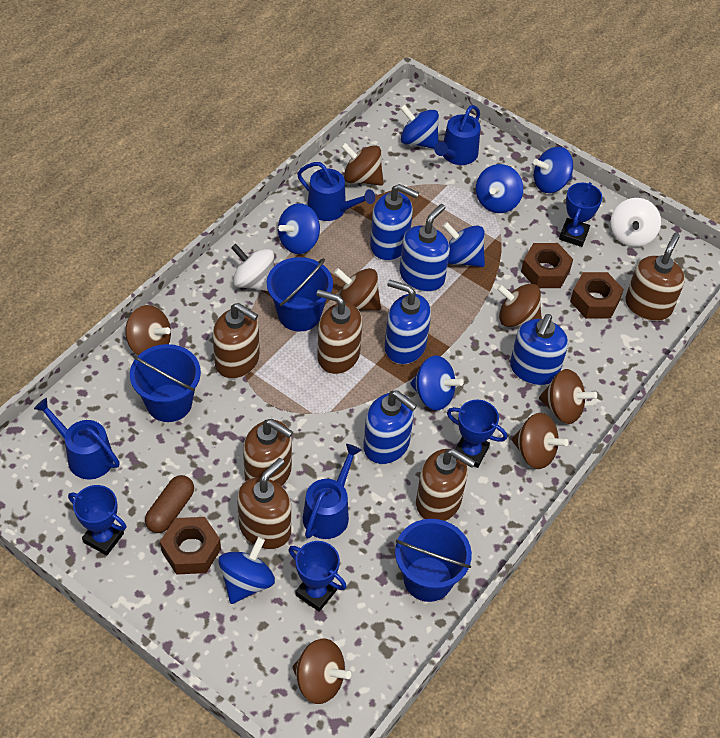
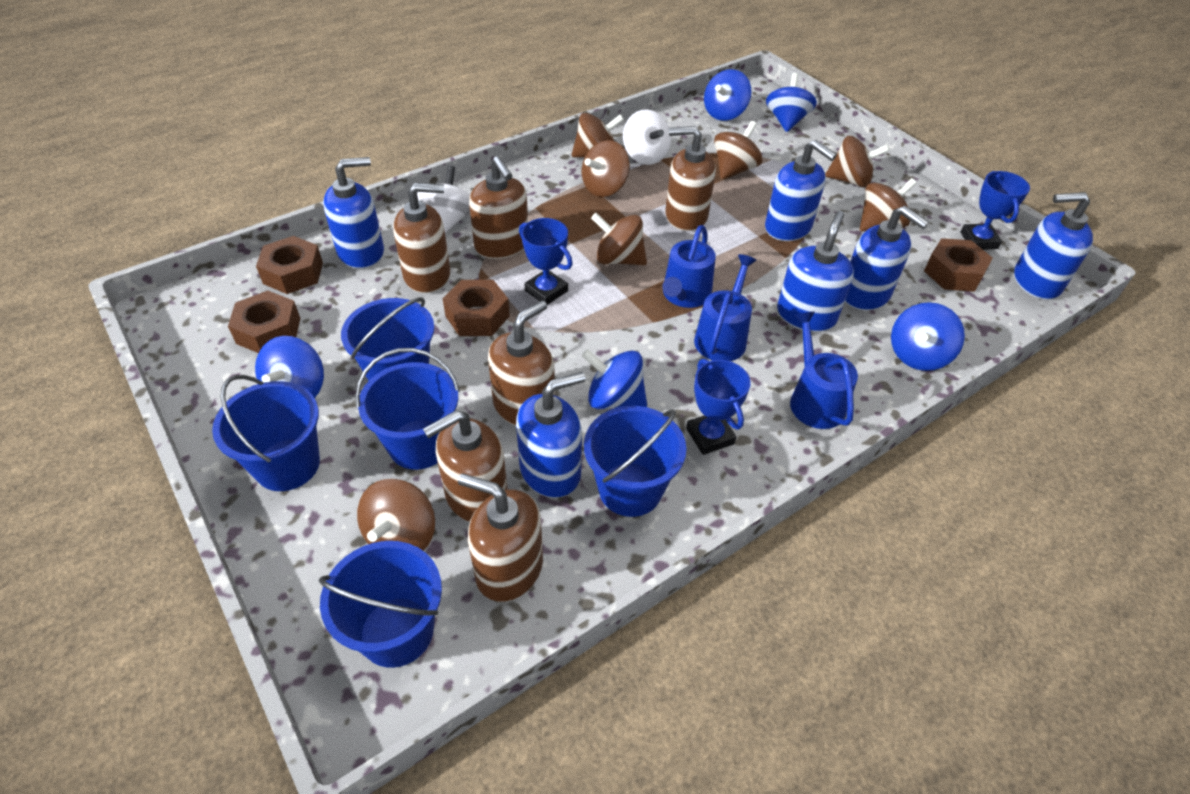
blue bucket: [130,344,201,422] [267,257,333,332] [395,519,472,602] = 3 -> [212,375,320,491] [319,541,442,668] [341,297,434,381] [355,348,460,470] [584,406,686,517] = 5
blue soap dispenser: [363,390,417,464] [370,184,419,261] [385,280,431,364] [399,204,450,292] [510,314,568,385] = 5 -> [323,157,384,269] [516,372,586,498] [765,140,837,241] [777,211,854,332] [845,206,929,311] [1014,192,1093,300] = 6
blue spinning top: [218,537,275,604] [278,203,320,254] [400,104,439,149] [410,356,464,410] [443,222,485,267] [476,164,523,213] [533,147,573,193] = 7 -> [255,336,324,398] [582,349,647,409] [704,69,751,121] [766,73,817,132] [891,302,965,371] = 5
blue trophy: [68,485,127,556] [289,541,347,612] [447,400,507,468] [559,182,602,247] = 4 -> [519,218,573,305] [686,359,751,455] [960,171,1030,250] = 3
blue watering can: [34,398,120,479] [297,162,375,221] [303,444,362,539] [434,105,481,165] = 4 -> [662,225,716,308] [694,254,756,361] [790,311,858,429] = 3
brown capsule: [145,475,194,533] = 1 -> none = 0
brown nut: [160,517,221,575] [521,243,573,288] [570,272,624,319] = 3 -> [228,291,301,353] [256,236,323,294] [443,280,510,336] [924,238,993,292] = 4

